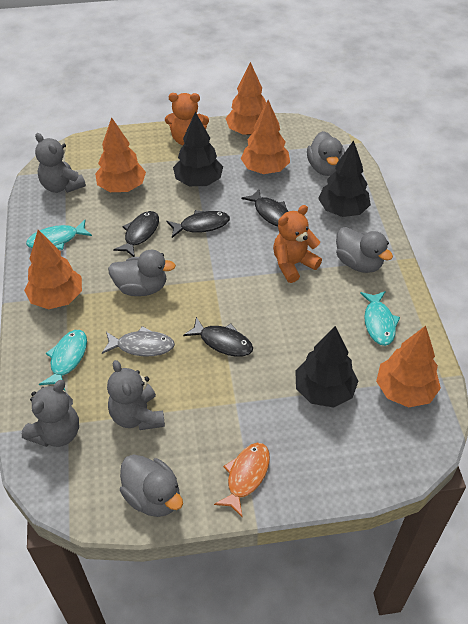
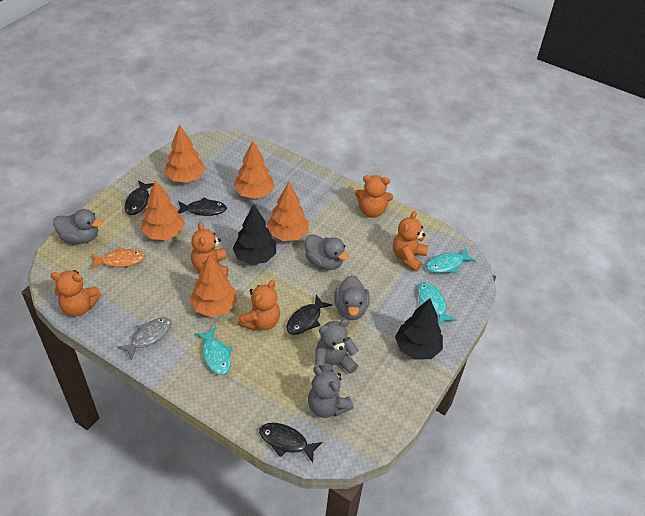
black tree: [173,112,223,186] [295,326,358,408] [318,140,371,217] = 3 -> [232,204,276,265] [395,298,443,360] = 2
grey duck: [108,250,176,296] [120,454,183,517] [307,131,345,176] [336,227,393,273] = 4 -> [53,209,103,244] [305,234,349,270] [334,275,370,320] = 3
grey teddy bear: [22,380,79,447] [35,133,86,193] [107,360,165,430] = 3 -> [308,366,354,418] [315,319,358,374] = 2
orange teddy bear: [165,93,209,145] [273,205,322,283] = 2 -> [51,270,101,316] [191,222,228,277] [238,280,280,331] [355,175,393,218] [393,211,428,272] = 5

